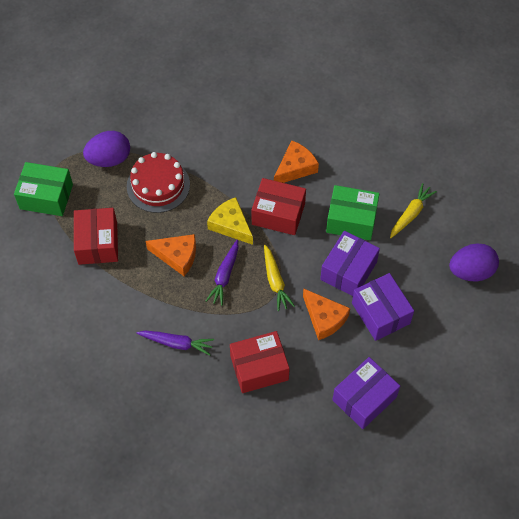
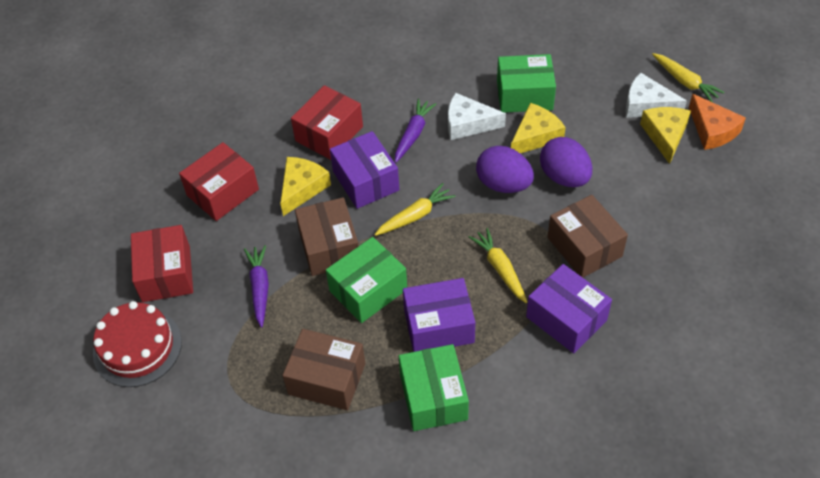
brown box: none = 0 -> [282,329,365,410] [295,198,359,276] [548,195,628,278] = 3
green box: [14,162,73,216] [326,185,379,240] = 2 -> [326,237,407,323] [399,344,469,431] [497,54,556,113] = 3
orange cheese: [146,234,196,276] [274,141,319,183] [303,289,350,340] = 3 -> [689,94,746,150] = 1
white cheese: none = 0 -> [448,93,506,140] [626,73,687,118] = 2
yellow carrot: [264,245,295,311] [390,183,437,238] = 2 -> [374,183,455,236] [469,228,527,303] [652,53,725,102] = 3
yellow cheese: [207,197,253,245] = 1 -> [280,157,331,216] [511,103,566,153] [640,107,691,164] = 3

